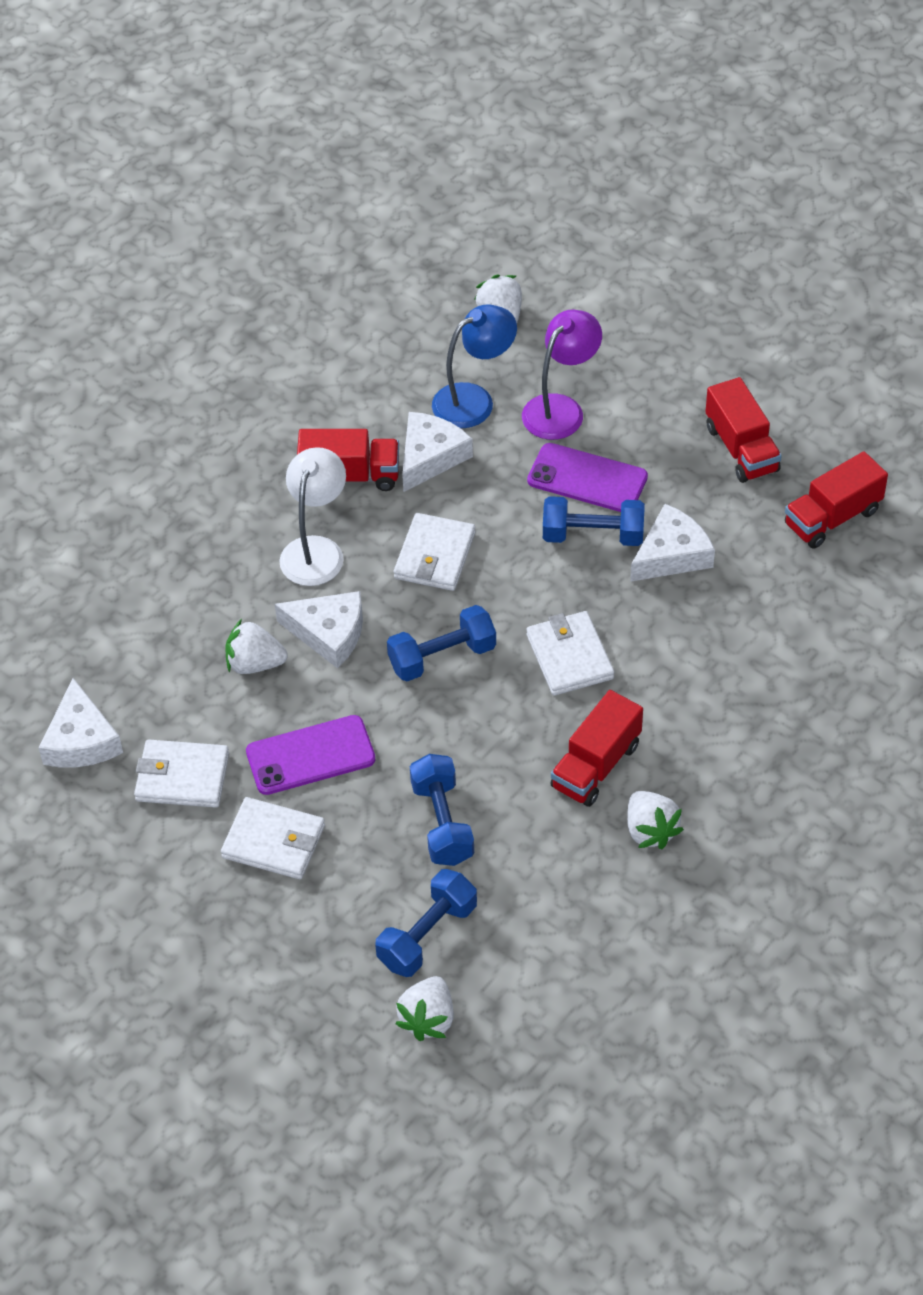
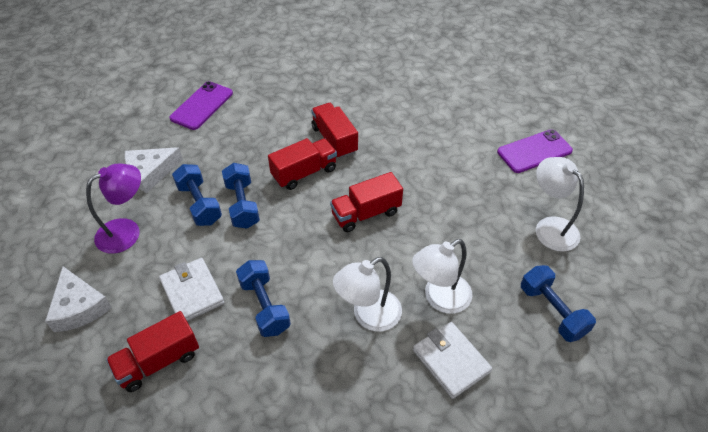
blue lamp: [432,304,517,428] = 1 -> none = 0
white cheese: [39,678,123,767] [275,591,363,669] [402,412,473,492] [630,504,715,582] = 4 -> [45,266,112,332] [124,147,183,193] = 2
white lamp: [279,447,346,586] = 1 -> [333,257,402,332] [412,239,472,314] [536,157,584,252] = 3
white strawberry: [225,619,288,674] [395,976,454,1041] [474,275,522,323] [627,791,684,849] = 4 -> none = 0
white wallet: [134,739,229,808] [221,797,325,879] [394,513,475,591] [526,611,614,696] = 4 -> [159,258,225,321] [413,322,492,399] = 2

